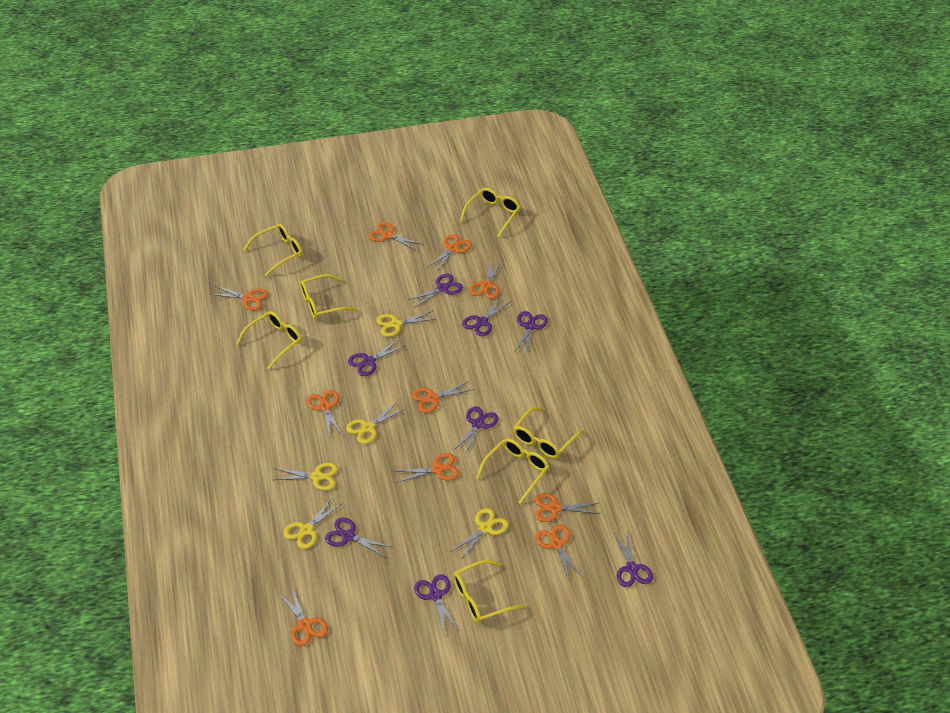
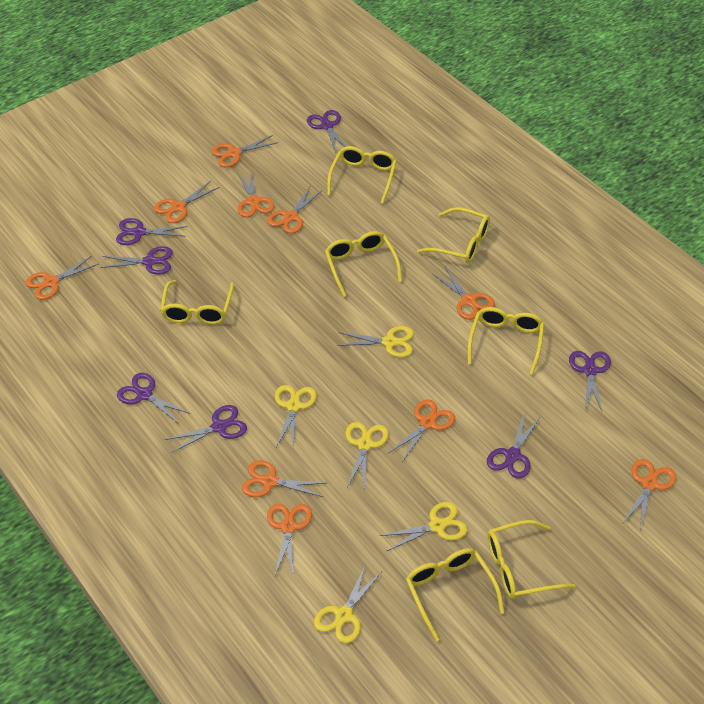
purple scissors: [325,518,392,557] [348,339,406,376] [408,274,463,308] [414,574,458,632] [453,407,498,456] [462,297,510,336] [515,311,548,356] [614,532,653,587] = 8 -> [100,246,173,275] [116,218,188,245] [117,373,190,424] [165,405,247,453] [307,110,346,153] [487,414,541,478] [569,351,611,411] = 7

